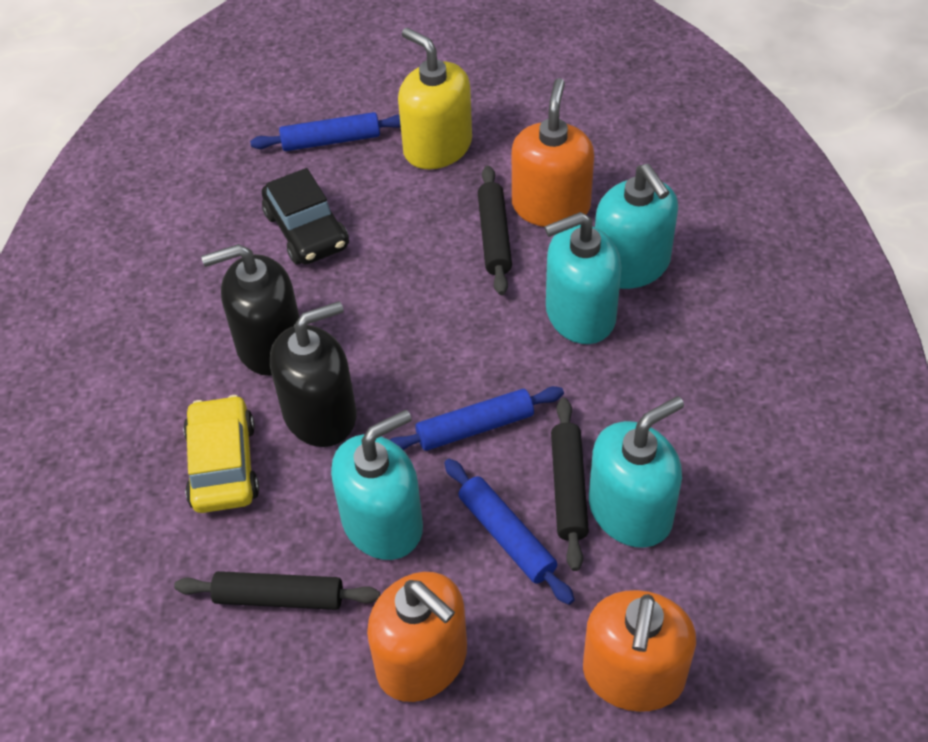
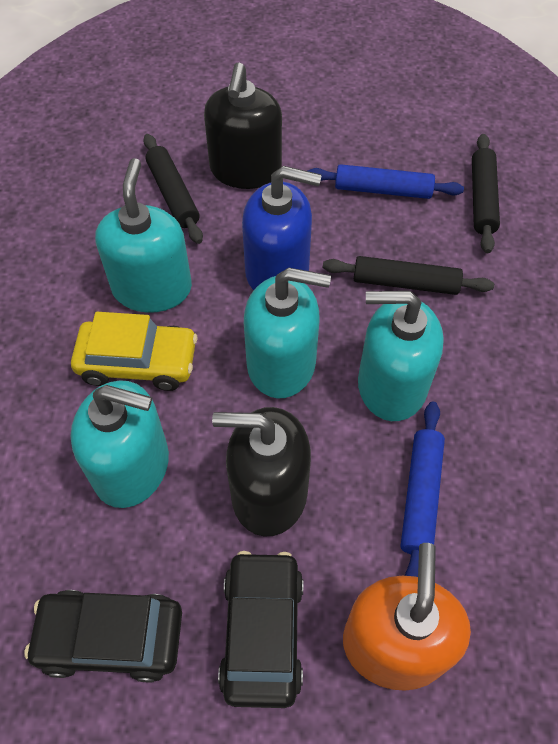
black car: [262,168,349,265] = 1 -> [24,590,182,682] [218,551,303,708] = 2
blue rolling pin: [250,112,401,151] [390,386,564,451] [444,459,574,605] = 3 -> [307,164,464,199] [401,402,445,577] = 2
blue soap dispenser: none = 0 -> [242,166,322,290] = 1
orange soap dispenser: [367,572,467,702] [512,78,594,227] [583,590,696,712] = 3 -> [343,543,471,691] = 1
yellow soap dispenser: [398,28,472,169] = 1 -> none = 0

